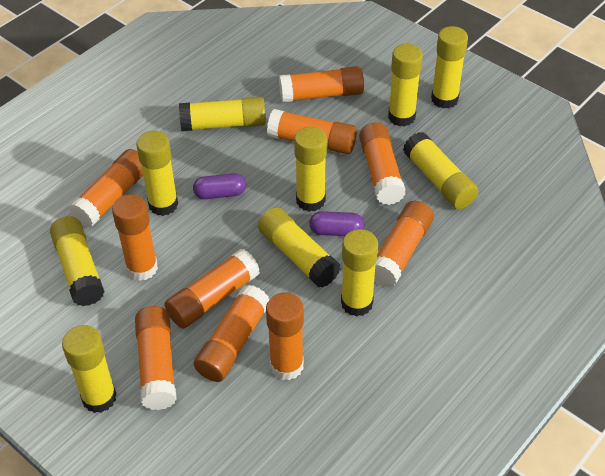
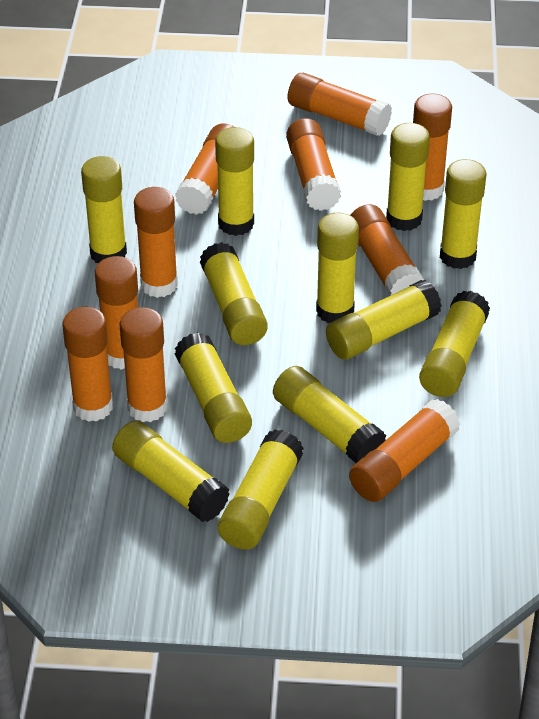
purple capsule: [193,173,246,199] [309,211,365,236] = 2 -> none = 0
yellow glue stick: [50,216,105,306] [62,325,117,413] [136,131,178,216] [179,97,266,131] [258,207,341,288] [294,126,327,212] [341,229,378,317] [388,44,423,127] [403,132,478,209] [431,26,468,109] = 10 -> [81,156,127,263] [112,420,230,522] [175,332,252,443] [200,242,268,345] [215,127,254,236] [218,430,304,550] [273,366,386,463] [316,213,359,323] [326,280,442,360] [386,123,430,231] [419,291,490,397] [440,159,487,269] = 12

